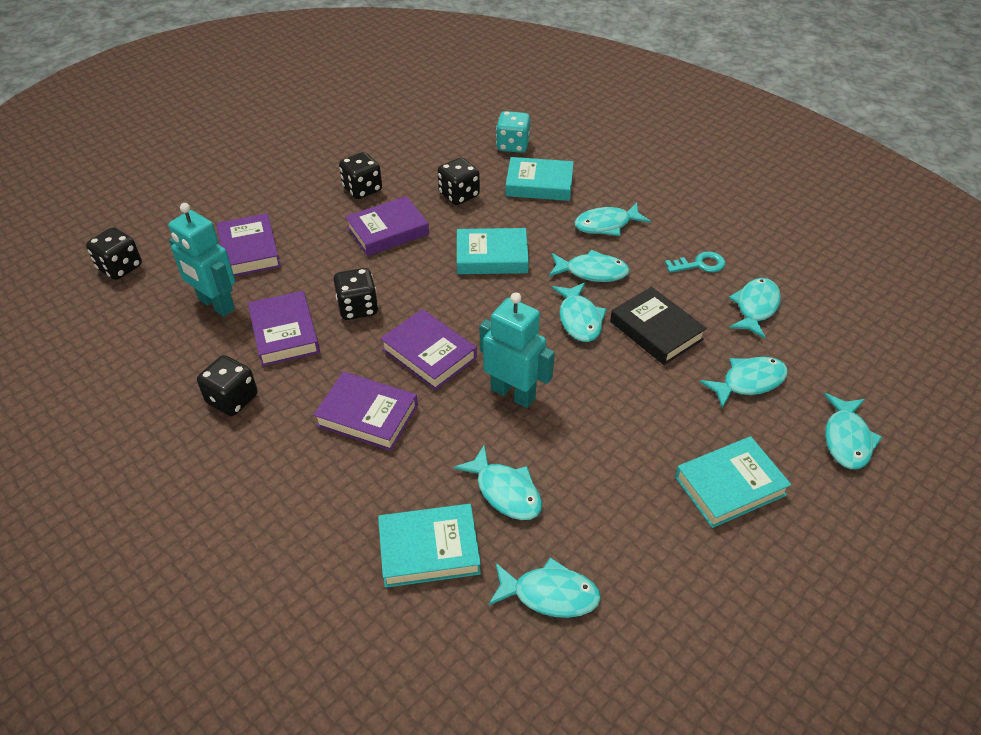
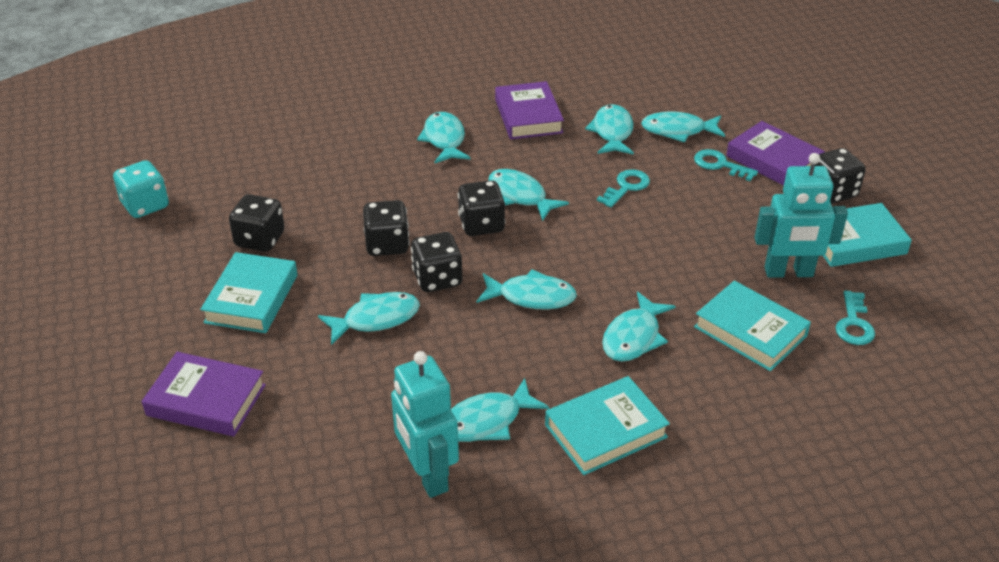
black book: [610,287,707,365] = 1 -> none = 0
purple book: [217,213,281,276] [248,291,320,366] [313,372,418,451] [345,196,429,256] [380,309,477,390] = 5 -> [141,352,266,436] [495,81,564,139] [726,121,825,186] = 3
turquoise key: [665,251,726,273] = 1 -> [597,169,650,207] [694,149,758,181] [835,291,875,345] = 3

